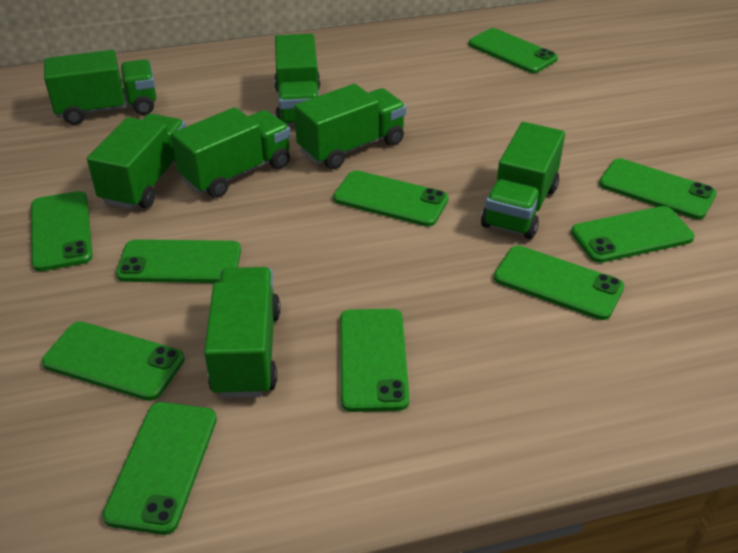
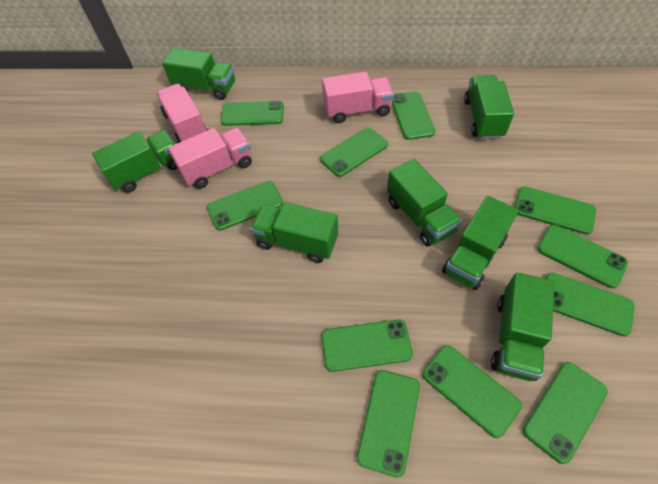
green phone: [31,191,93,271] [42,322,185,401] [102,402,217,535] [116,239,241,283] [333,170,449,227] [340,309,410,412] [468,28,558,73] [494,246,624,320] [571,206,695,263] [599,158,717,219] = 10 -> [207,181,283,231] [220,101,284,126] [320,128,388,177] [322,319,413,372] [357,370,420,478] [392,91,436,140] [422,345,522,438] [515,186,596,235] [523,362,608,464] [537,225,628,288] [545,273,635,336] = 11
pink truck: none = 0 -> [156,84,208,143] [168,128,252,189] [322,71,394,123] = 3

